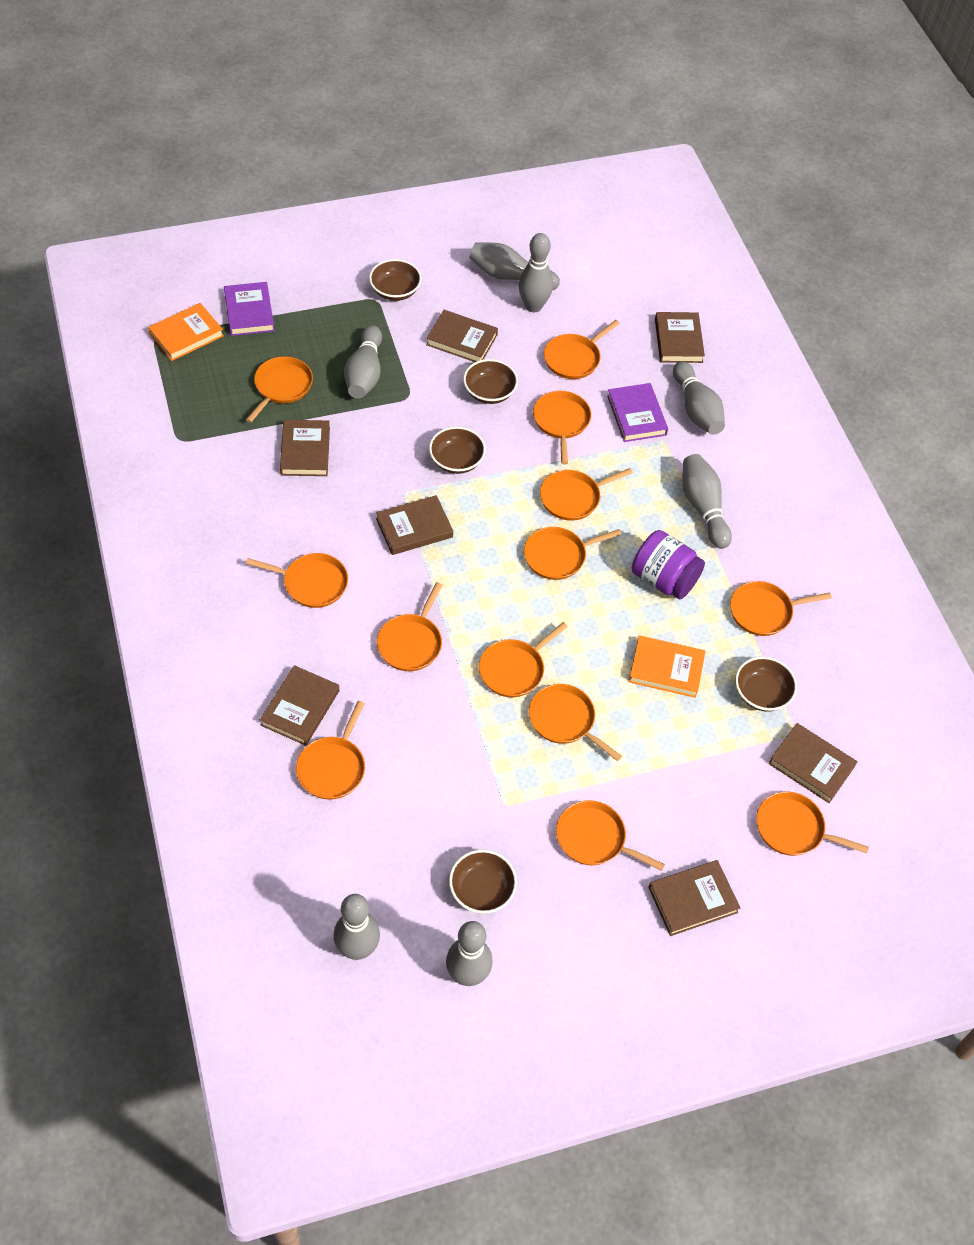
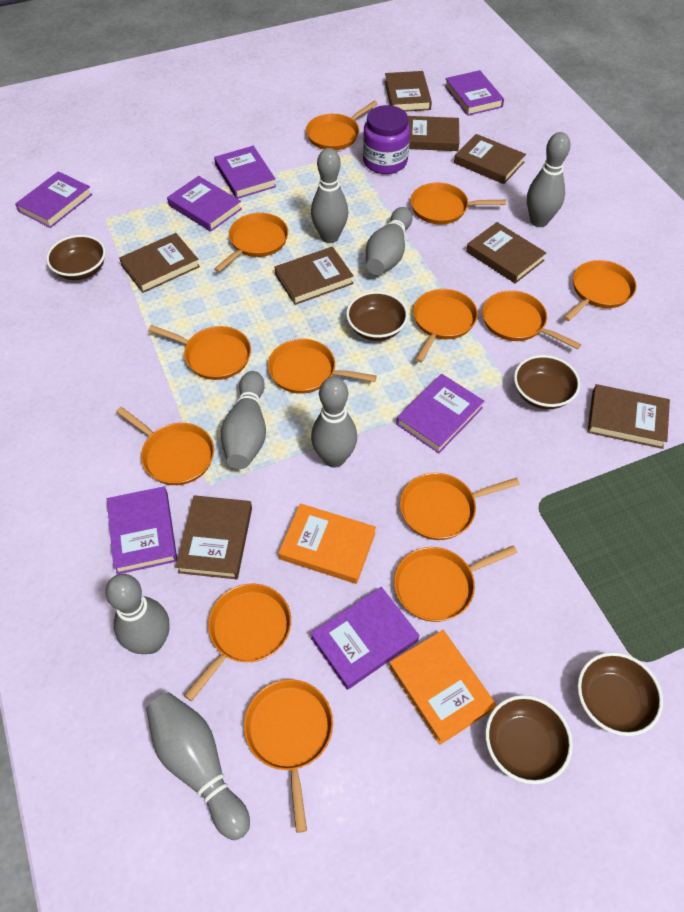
brown book: [260,665,340,746] [280,420,330,476] [376,495,453,555] [426,310,498,362] [648,860,741,936] [655,312,705,363] [768,723,858,803] = 7 -> [119,233,200,293] [176,495,252,579] [275,247,354,305] [385,71,432,112] [408,116,459,151] [454,134,526,184] [466,222,546,284] [587,384,670,449] = 8
purple book: [224,282,274,336] [607,383,668,442] = 2 -> [15,171,93,228] [107,486,177,575] [167,176,242,232] [214,146,276,199] [311,587,419,690] [396,374,484,454] [445,70,504,116] = 7

